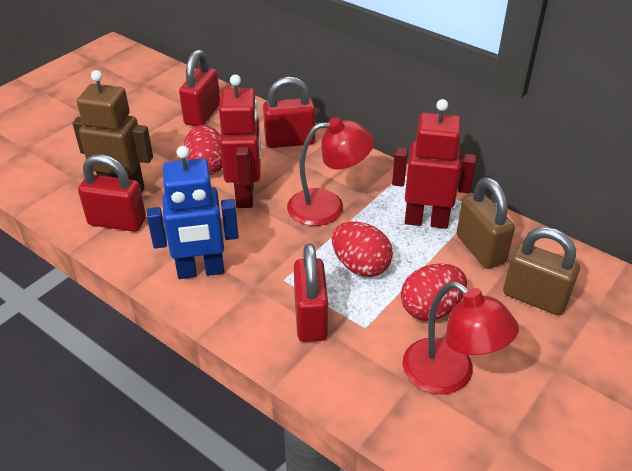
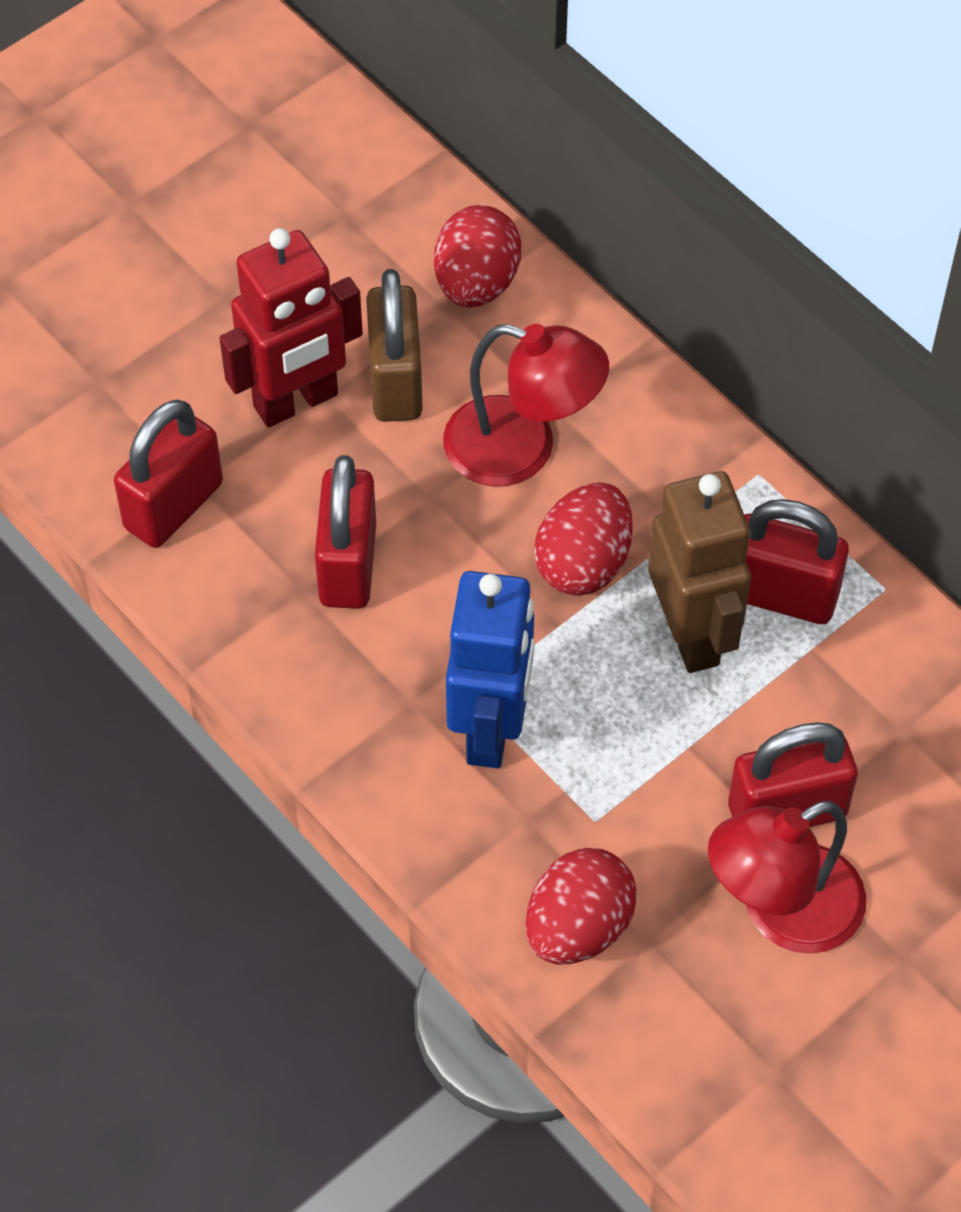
brown padlock: [456,177,515,269] [503,227,580,315] = 2 -> [366,269,423,422] = 1
red robot: [219,75,261,208] [392,99,476,229] = 2 -> [220,228,363,427] = 1

